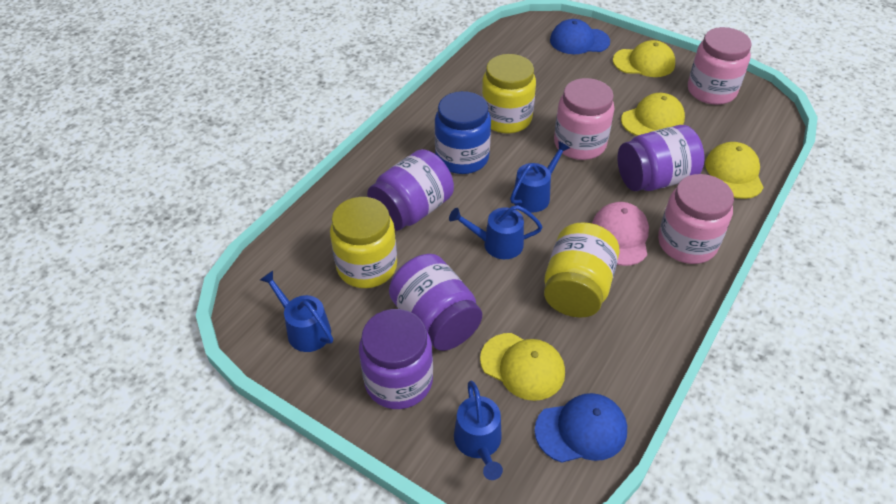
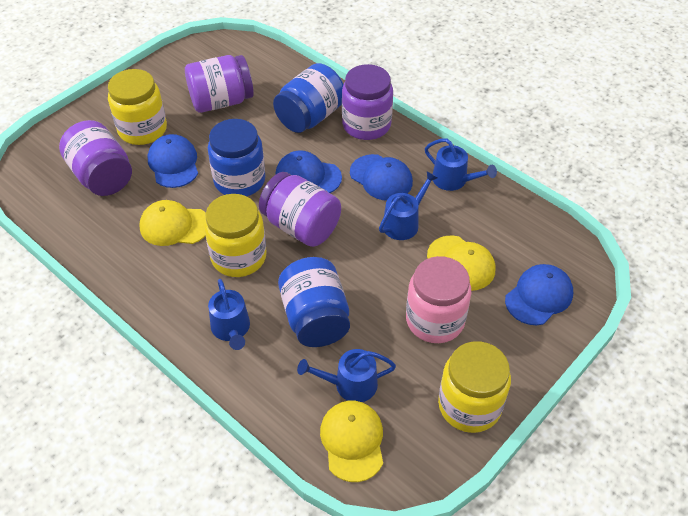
blue cap: [534,393,627,463] [550,19,610,54] = 2 -> [148,134,198,188] [275,150,342,193] [350,154,413,201] [505,264,573,325] = 4
blue jar: [435,91,491,174] = 1 -> [208,119,265,196] [273,63,344,133] [278,257,350,347] = 3
pink cap: [592,202,649,266] = 1 -> none = 0
pink jar: [554,78,614,160] [658,174,734,264] [688,27,752,105] = 3 -> [406,256,471,343] = 1
yellow cap: [480,333,565,401] [613,40,675,77] [621,93,685,136] [705,142,764,199] = 4 -> [139,200,206,246] [320,401,383,482] [427,235,495,291] = 3

